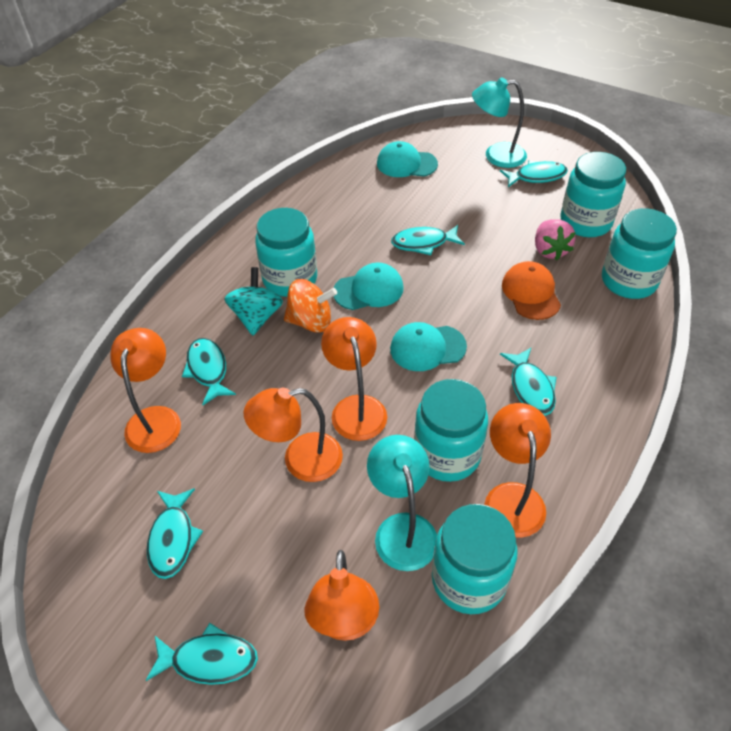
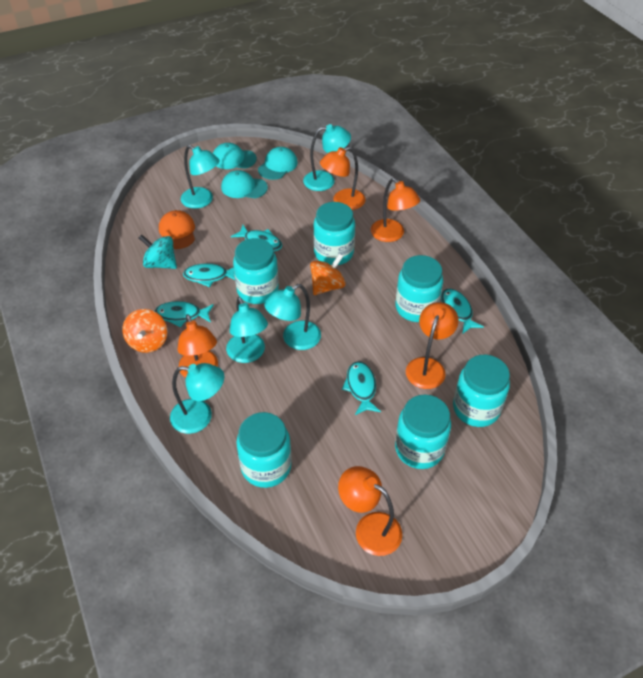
orange spinning top: [284,279,337,333] = 1 -> [122,309,167,353] [310,254,346,295] = 2
pink strawberry: [535,219,576,261] = 1 -> none = 0
turquoise fish: [146,623,258,685] [147,488,203,579] [182,338,236,405] [391,225,465,255] [500,160,568,187] [500,347,557,416] = 6 -> [154,301,214,327] [183,263,235,287] [231,225,282,252] [342,361,381,415] [441,289,484,334] = 5
turquoise jar: [255,208,317,297] [414,379,488,482] [432,504,518,614] [561,152,626,237] [602,208,677,299] = 5 -> [233,238,279,304] [236,412,292,488] [313,202,355,265] [395,255,443,322] [395,394,451,469] [453,355,510,427] = 6
turquoise lamp: [367,435,437,571] [472,77,527,168] = 2 -> [170,363,224,434] [181,145,220,209] [226,297,268,363] [264,284,321,350] [303,124,351,191] = 5

